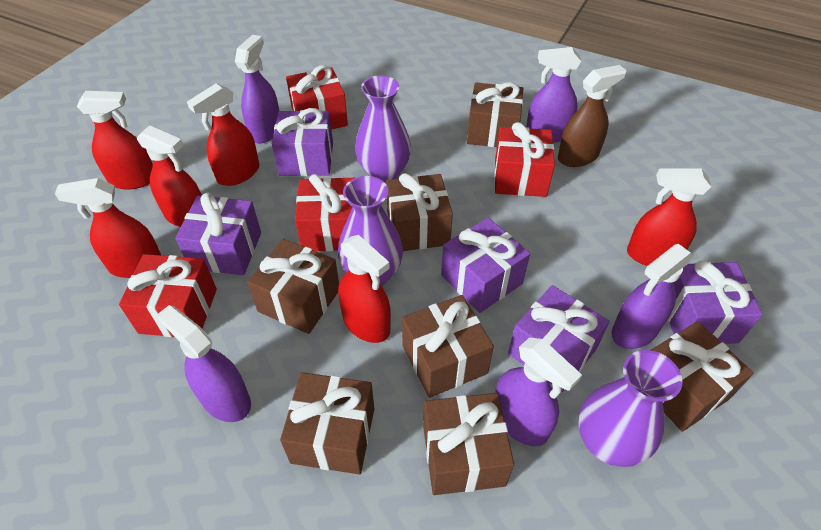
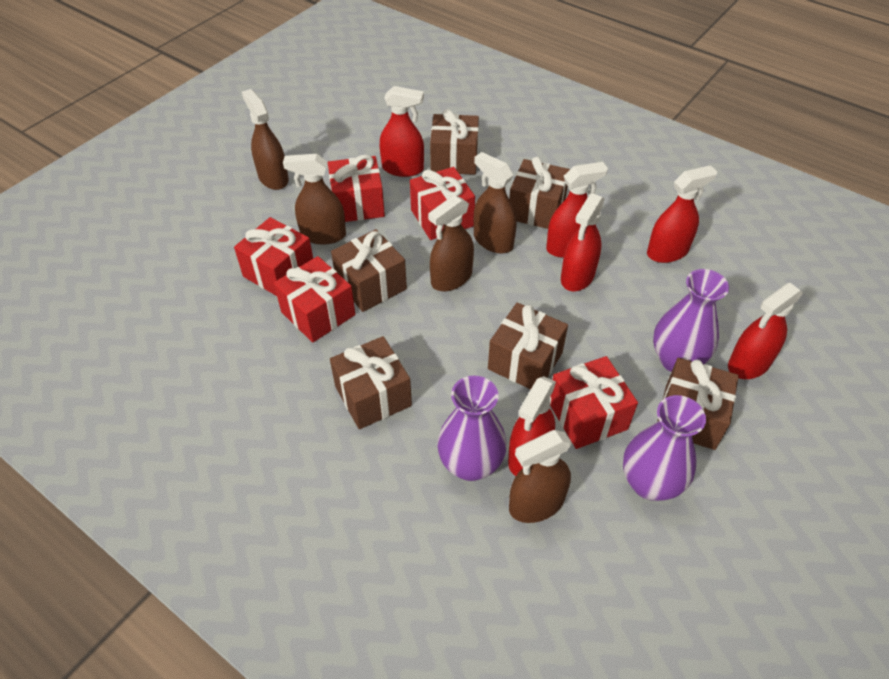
brown gift: [247,239,339,334] [280,372,374,474] [386,173,453,251] [402,295,494,398] [423,393,514,495] [467,82,523,147] [651,321,753,432] = 7 -> [330,336,412,429] [331,229,407,312] [430,109,479,175] [488,303,568,389] [509,157,570,229] [657,358,739,450] = 6
brown spray bottle: [558,65,627,167] = 1 -> [242,89,289,190] [283,154,346,244] [428,195,474,291] [474,152,517,253] [509,430,572,523] = 5
purple gift: [175,193,261,275] [272,108,333,176] [441,217,530,313] [508,285,610,392] [668,260,763,344] = 5 -> none = 0
purple spray bottle: [156,305,251,422] [235,35,279,143] [495,337,582,446] [526,47,581,143] [611,244,694,349] = 5 -> none = 0
red gift: [119,254,217,337] [286,65,348,129] [295,174,354,251] [494,122,555,197] = 4 -> [234,217,313,296] [274,256,355,343] [328,155,385,222] [410,167,475,240] [550,356,638,449] = 5

